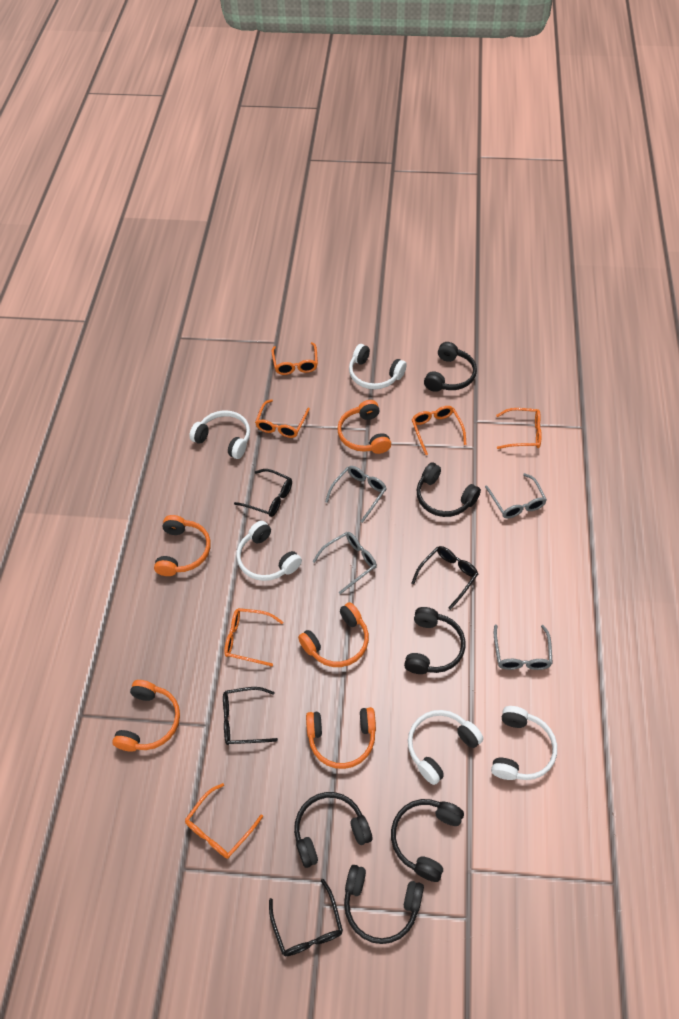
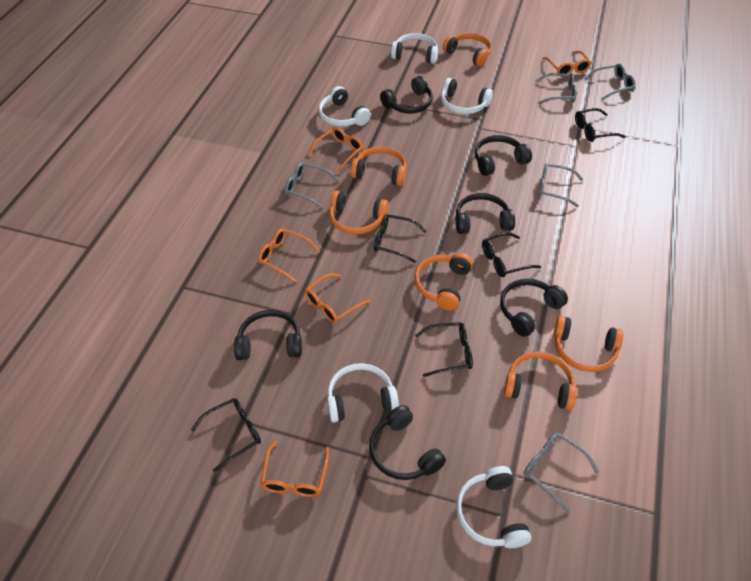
black glasses: [223,687,278,745] [234,469,292,517] [269,879,343,956] [412,546,478,610] = 4 -> [191,398,261,472] [374,214,426,263] [415,322,473,377] [482,232,541,277] [575,108,625,142] = 5
grey glasses: [312,532,377,594] [325,466,387,523] [485,473,547,518] [494,625,553,670] = 4 -> [285,162,339,208] [523,433,599,512] [535,73,576,104] [538,163,583,207] [585,64,636,100] = 5
orange glasses: [185,783,263,859] [224,608,283,666] [255,399,310,438] [272,342,318,375] [412,406,467,455] [496,408,542,449] = 6 -> [258,228,320,282] [260,441,329,497] [305,274,370,323] [308,127,363,173] [542,51,591,77] = 5
orange headphones: [112,680,180,752] [154,515,211,576] [298,602,369,667] [306,707,376,769] [337,400,391,454] = 5 -> [329,191,388,234] [350,146,406,186] [414,253,473,311] [442,33,492,67] [504,351,577,410] [553,316,624,372] = 6

